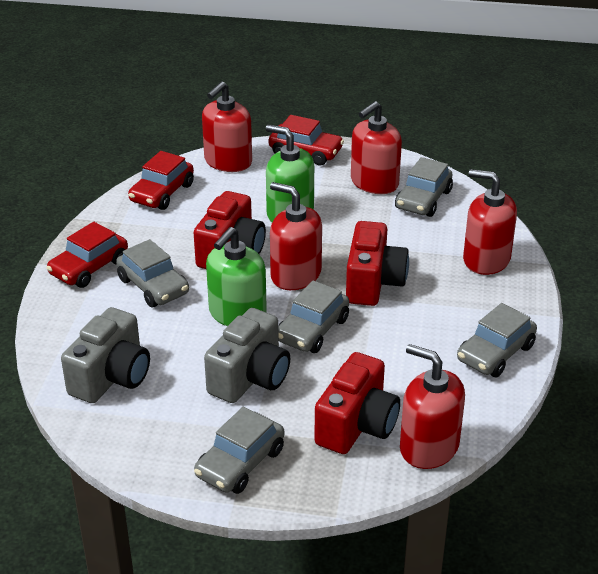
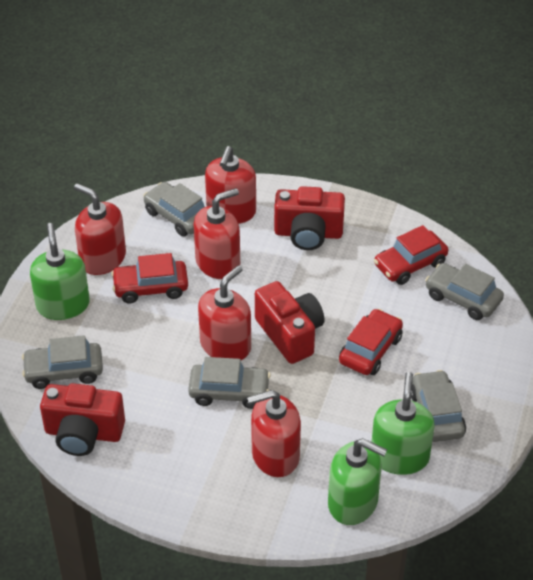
green soap dispenser: [206,227,267,326] [266,124,314,222] = 2 -> [30,223,90,320] [328,438,387,525] [372,372,435,475] = 3
grey camera: [61,307,150,403] [204,308,290,403] = 2 -> none = 0

